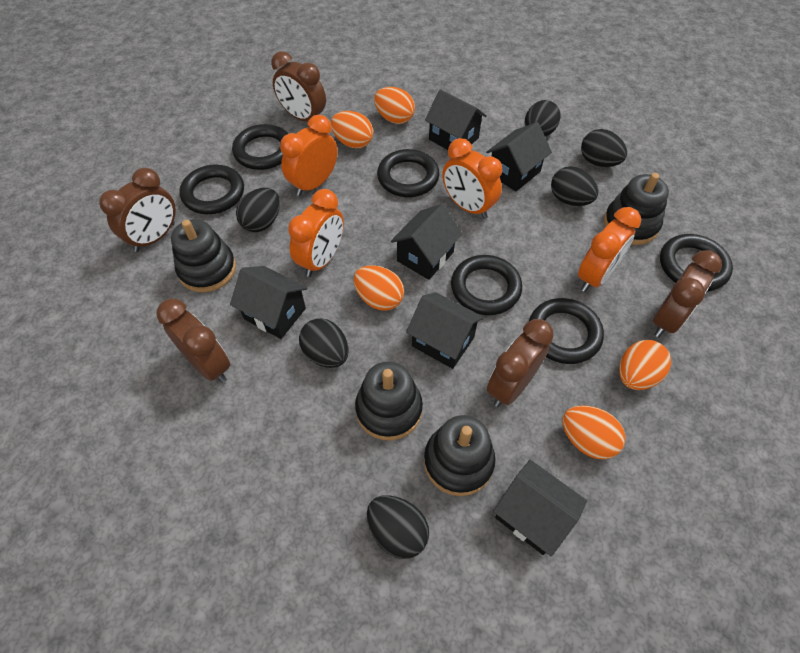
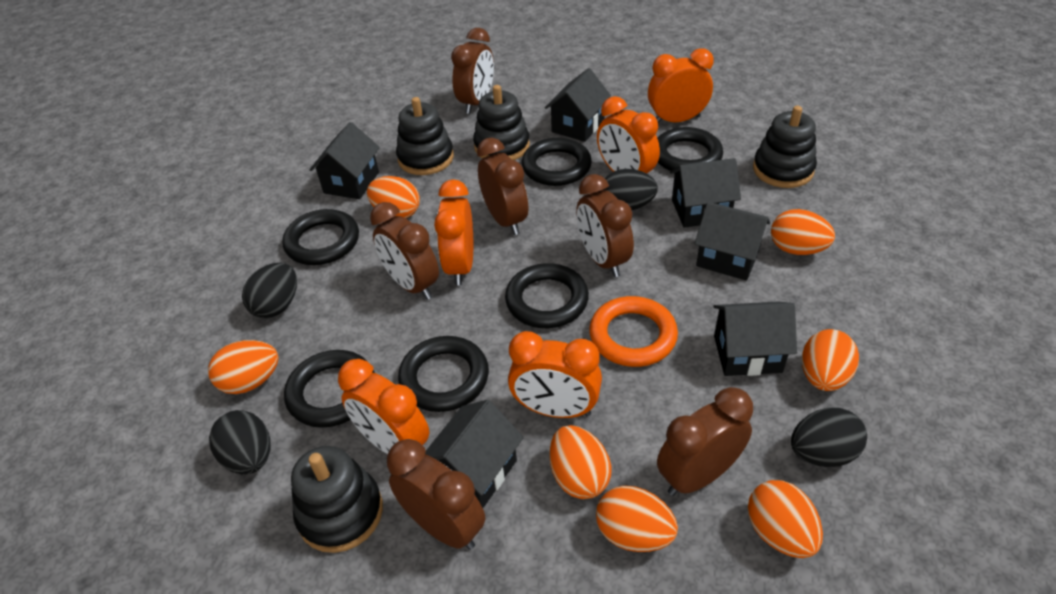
black egg: [236,188,280,232] [299,318,349,368] [367,495,429,559] [525,100,561,137] [551,166,598,206] [581,129,627,167] = 6 -> [209,410,270,474] [242,263,297,318] [603,169,658,210] [791,407,867,467] = 4
brown clock: [99,168,176,252] [157,299,230,383] [271,51,326,121] [487,319,554,407] [653,250,722,337] = 5 -> [370,202,439,300] [387,439,485,550] [451,28,494,114] [477,138,528,235] [576,174,634,277] [657,387,753,496] = 6
orange clock: [280,115,338,196] [288,189,344,277] [442,138,502,219] [578,207,641,292] = 4 -> [338,359,429,454] [434,179,473,285] [508,331,602,418] [597,96,660,174] [648,48,714,123] = 5
orange egg: [331,111,373,148] [354,265,404,311] [374,87,415,124] [562,405,625,460] [619,340,671,390] = 5 -> [208,340,279,394] [367,176,420,218] [549,425,612,499] [596,486,678,552] [748,480,823,558] [771,209,835,255] [802,329,859,391] = 7
orange ring: none = 0 -> [589,296,678,367] = 1

